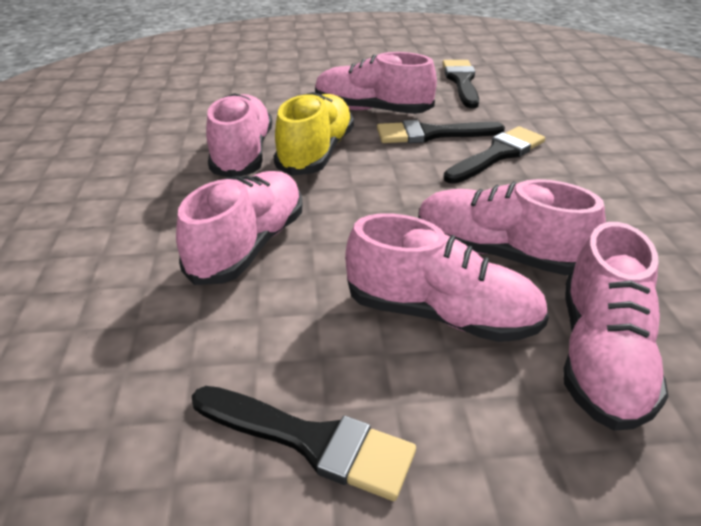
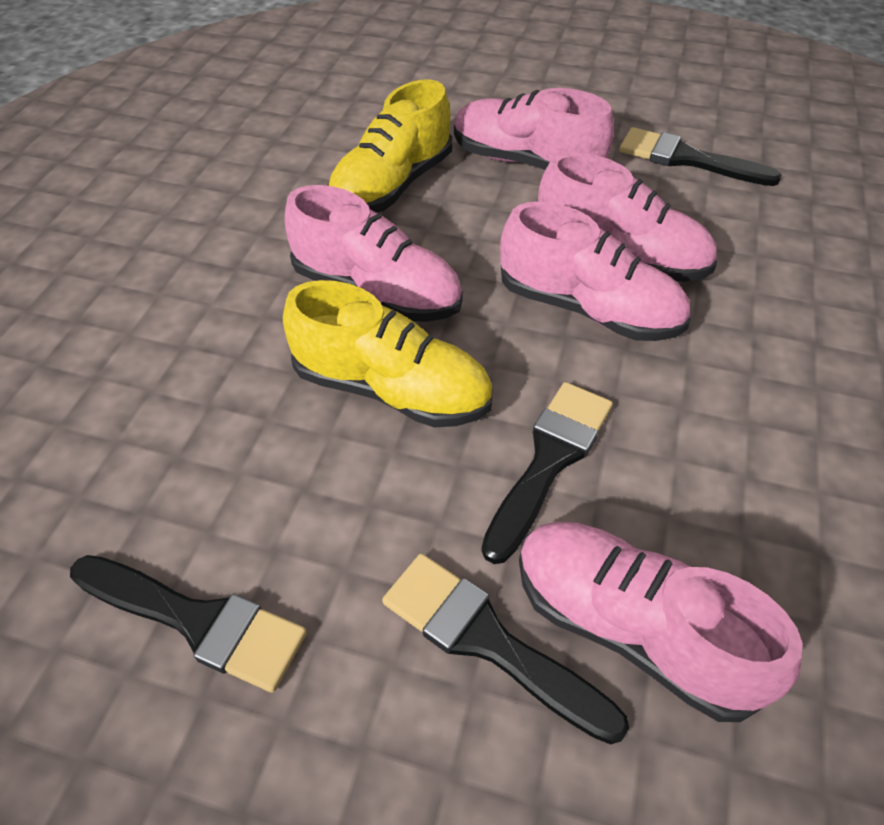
pink shoe: [176,171,302,285] [206,93,272,177] [315,52,437,114] [345,214,549,342] [418,179,606,275] [564,222,668,431] = 6 -> [285,185,463,322] [454,88,614,170] [500,202,690,341] [519,522,803,722] [538,153,717,282] = 5
yellow shoe: [274,92,354,176] = 1 -> [283,280,492,427] [327,79,452,213] = 2

